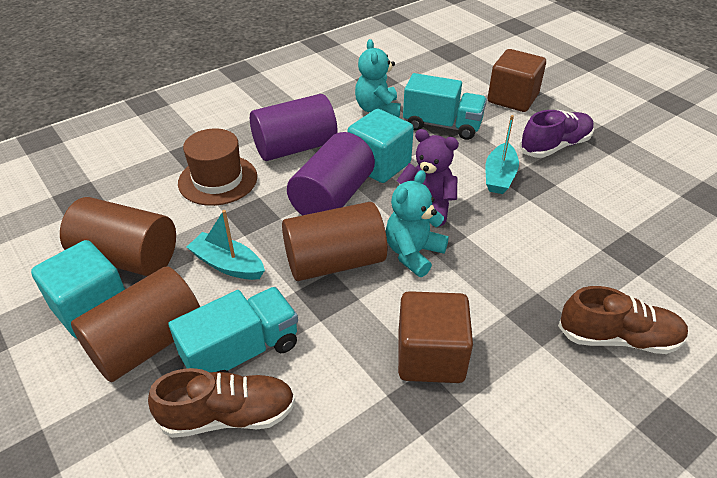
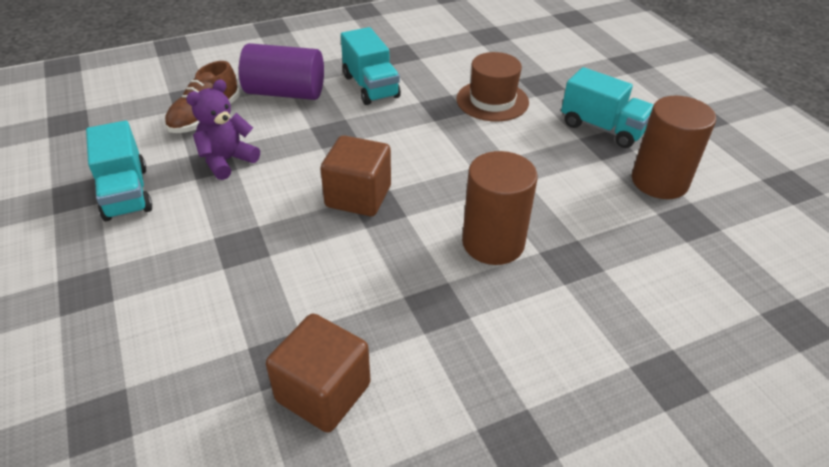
brown cylinder: [60,197,176,276] [71,267,200,382] [282,202,387,281] = 3 -> [462,151,538,265] [632,96,716,199] = 2
brown shoe: [148,368,295,438] [558,286,689,354] = 2 -> [165,61,240,133] = 1
purple cylinder: [250,94,338,161] [287,132,375,215] = 2 -> [239,43,324,100] = 1
purple shoe: [519,110,594,158] = 1 -> none = 0
turquoise boat: [187,210,265,280] [486,115,519,194] = 2 -> none = 0
turquoise cube: [31,240,125,339] [347,109,414,183] = 2 -> none = 0
turquoise teddy bear: [355,39,401,117] [386,170,449,277] = 2 -> none = 0
turquoise truck: [168,287,298,373] [403,73,487,140] = 2 -> [86,120,152,221] [341,27,401,105] [561,67,653,148] = 3

